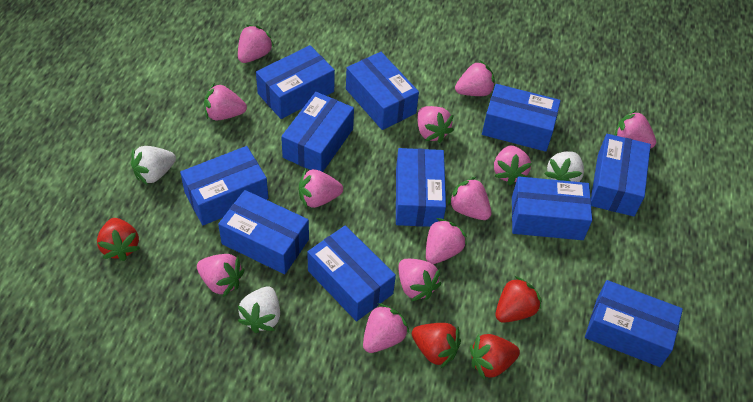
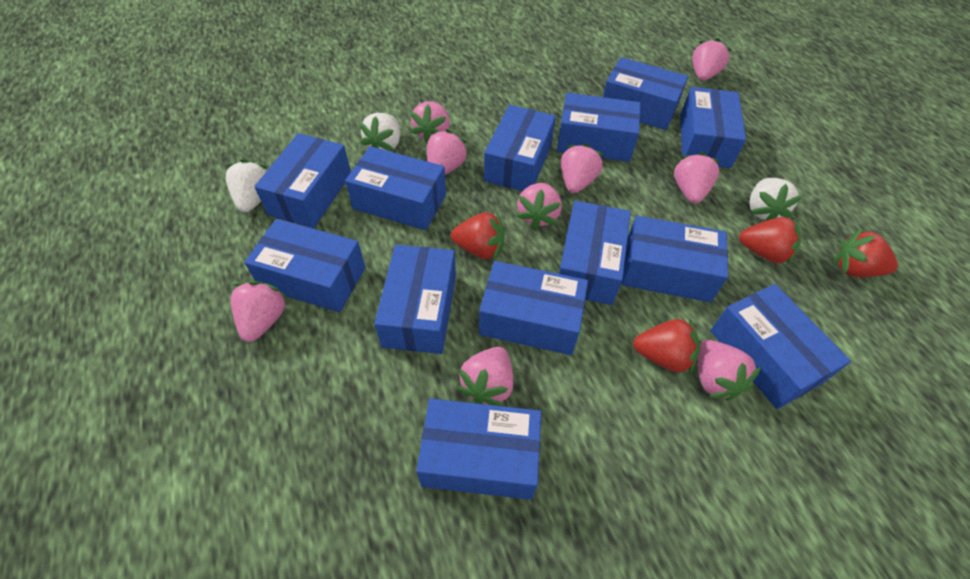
blue box: [180,146,268,225] [218,190,309,274] [256,45,335,119] [281,92,354,172] [307,225,396,321] [346,52,419,130] [396,148,446,227] [482,84,561,152] [512,177,592,240] [585,280,683,367] [591,134,651,216] = 11 -> [244,219,366,312] [254,133,351,228] [345,146,446,230] [374,245,456,354] [416,399,542,500] [479,261,588,355] [484,105,556,191] [557,93,641,162] [559,201,631,305] [603,57,688,130] [622,216,728,302] [680,87,746,168] [710,284,851,409] = 13
pink strawberry: [197,254,245,297] [204,83,247,120] [238,25,274,63] [299,169,343,208] [363,303,410,353] [399,259,441,301] [418,106,454,143] [426,218,467,264] [448,177,491,220] [455,60,495,96] [494,145,532,185] [614,110,656,148] = 12 -> [231,281,288,342] [410,101,450,143] [427,129,469,175] [457,347,513,406] [516,183,562,230] [561,143,604,193] [674,152,720,204] [692,38,732,81] [698,340,761,401] = 9

